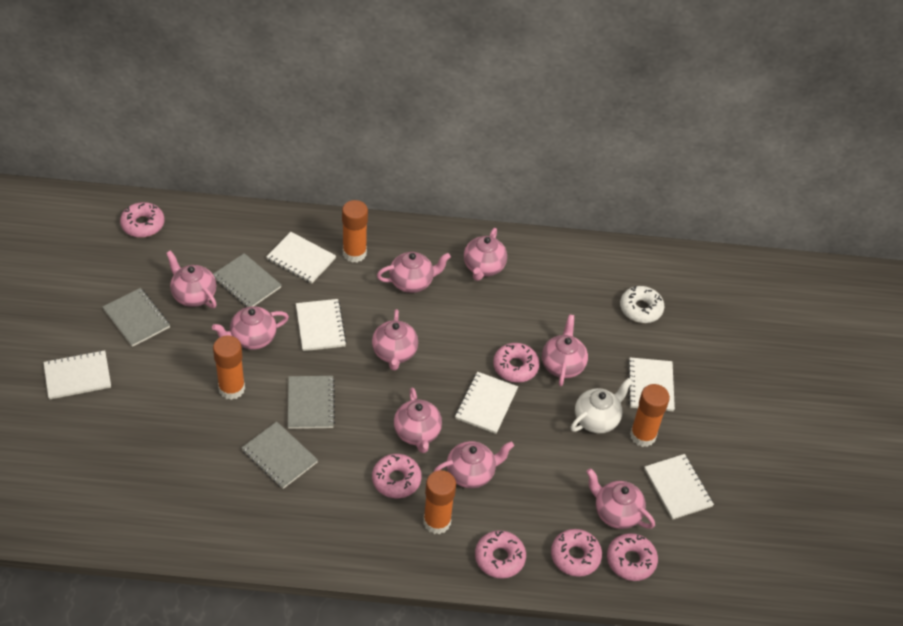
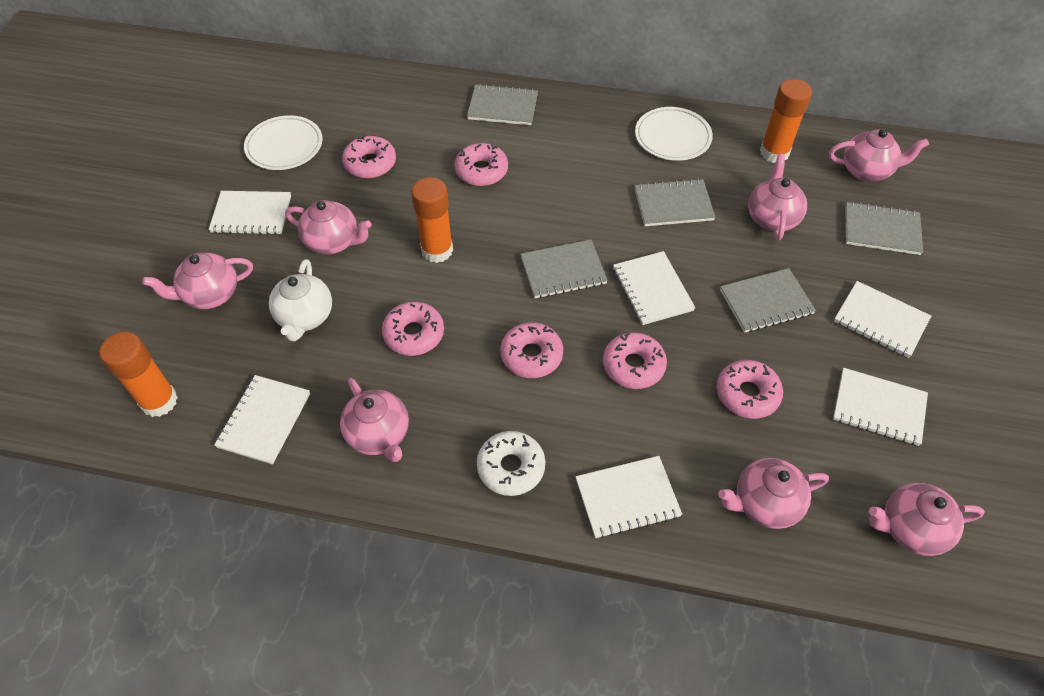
grey notebook: [103,288,170,347] [213,253,281,307] [242,422,318,489] [288,376,335,429] = 4 -> [467,84,538,125] [520,240,608,298] [635,179,715,226] [720,268,816,333] [845,201,923,255] = 5
orange glue stick: [213,335,245,400] [342,200,368,263] [423,470,456,534] [630,384,670,447] = 4 -> [100,332,178,417] [411,177,453,263] [760,79,812,163] = 3
pink teapot: [166,250,217,308] [212,306,289,350] [372,309,418,370] [377,252,451,293] [394,387,442,453] [434,441,514,488] [464,228,507,281] [542,314,588,386] [586,468,655,529] = 9 -> [142,253,253,309] [285,200,371,255] [340,378,409,462] [718,458,829,529] [748,154,807,240] [829,129,929,181] [869,483,985,556] = 7
white plate: none = 0 -> [244,115,323,170] [635,107,713,161] = 2

